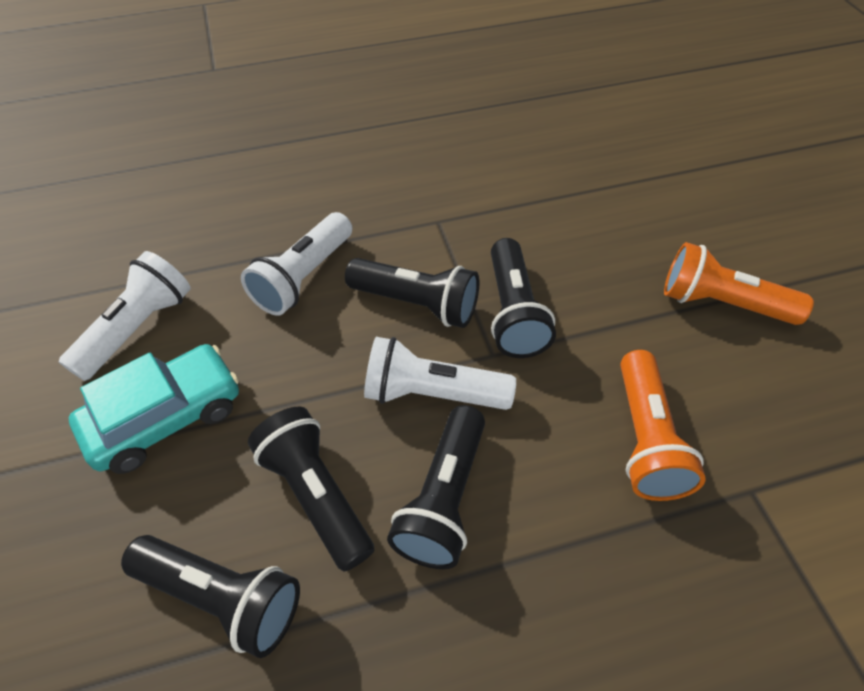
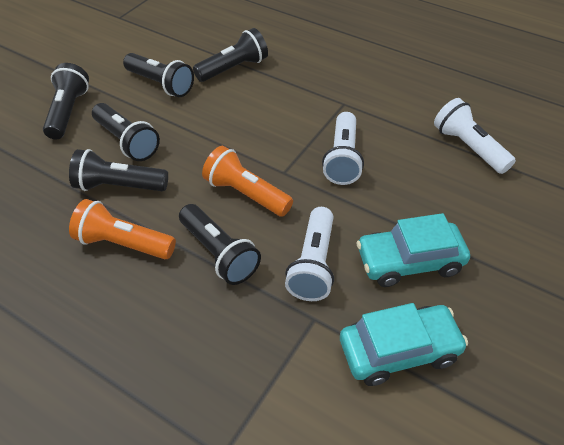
black flashlight: [121,535,300,658] [248,406,374,571] [345,258,479,328] [387,405,485,569] [491,238,556,358] = 5 -> [43,63,89,139] [69,149,168,191] [92,103,160,161] [123,53,194,97] [179,204,261,285] [193,28,268,82] = 6
turquoise car: [69,344,239,474] = 1 -> [340,303,468,386] [356,213,470,287] = 2

